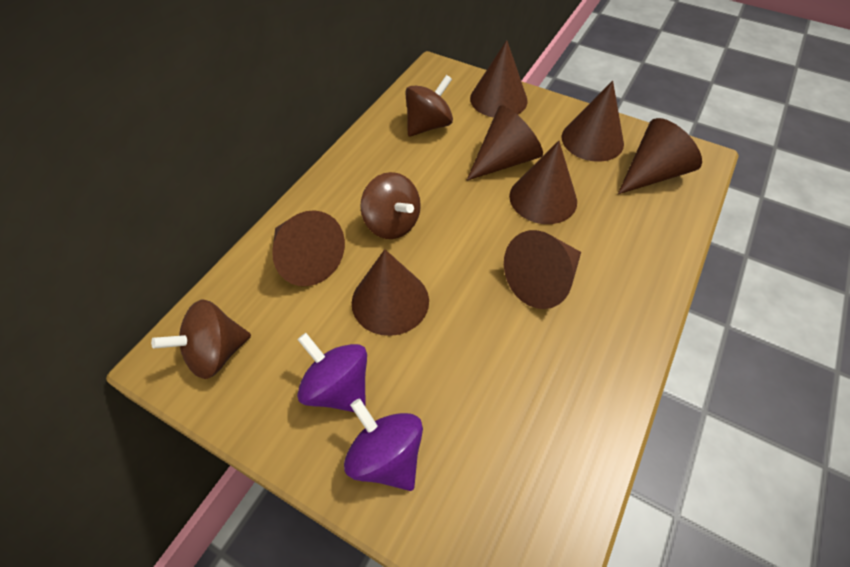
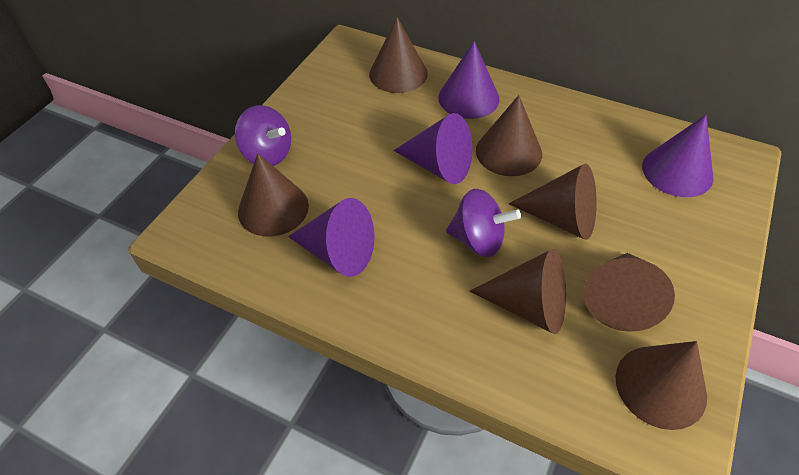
brown cone: [272,210,345,286] [352,249,429,336] [467,105,543,181] [470,40,528,118] [504,230,581,309] [509,141,577,224] [561,81,624,162] [618,118,702,194] = 8 -> [238,153,309,237] [369,17,428,93] [470,249,566,334] [476,95,542,176] [509,164,597,240] [583,253,675,332] [615,341,707,430] = 7
brown spinning top: [151,299,251,379] [360,172,421,239] [405,75,453,137] = 3 -> none = 0
purple cone: none = 0 -> [288,198,375,277] [394,113,473,184] [438,41,499,119] [642,115,714,197] = 4

